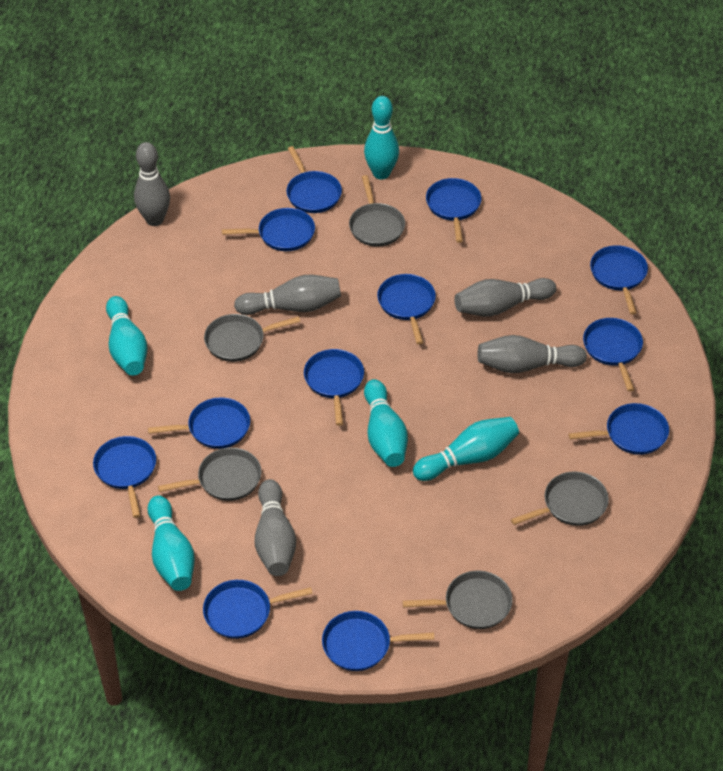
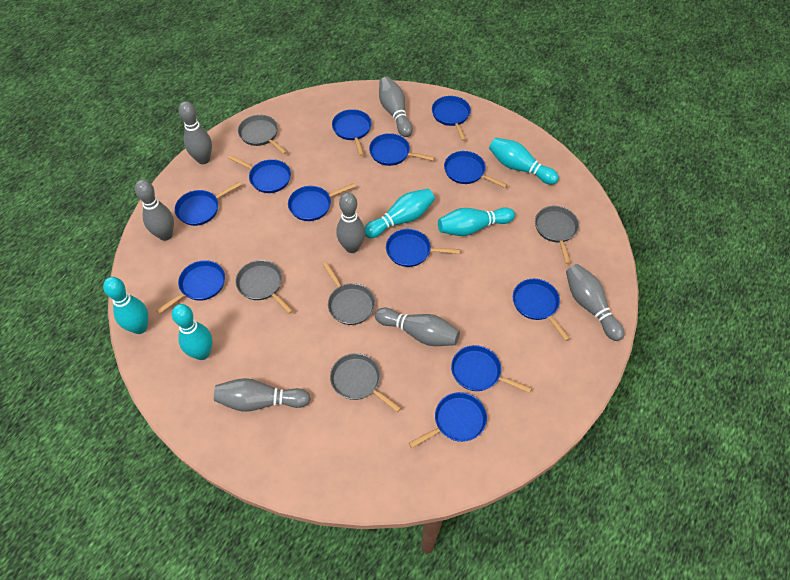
grey bowling pin: [134,142,170,226] [234,275,341,315] [255,479,296,576] [454,278,556,317] [478,335,587,373] = 5 -> [135,180,174,241] [179,101,212,164] [214,378,311,412] [336,193,365,253] [375,308,460,346] [379,76,413,137] [566,264,624,341] = 7

